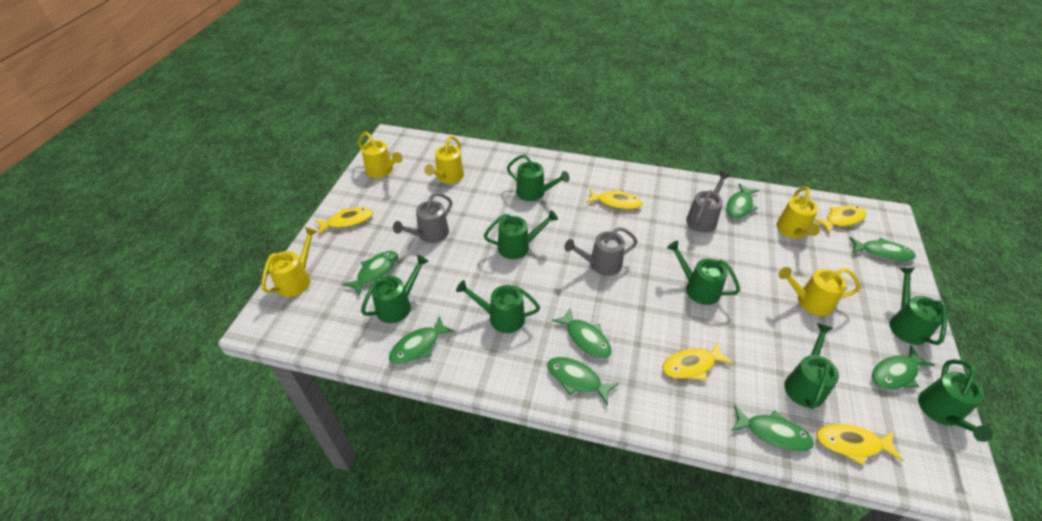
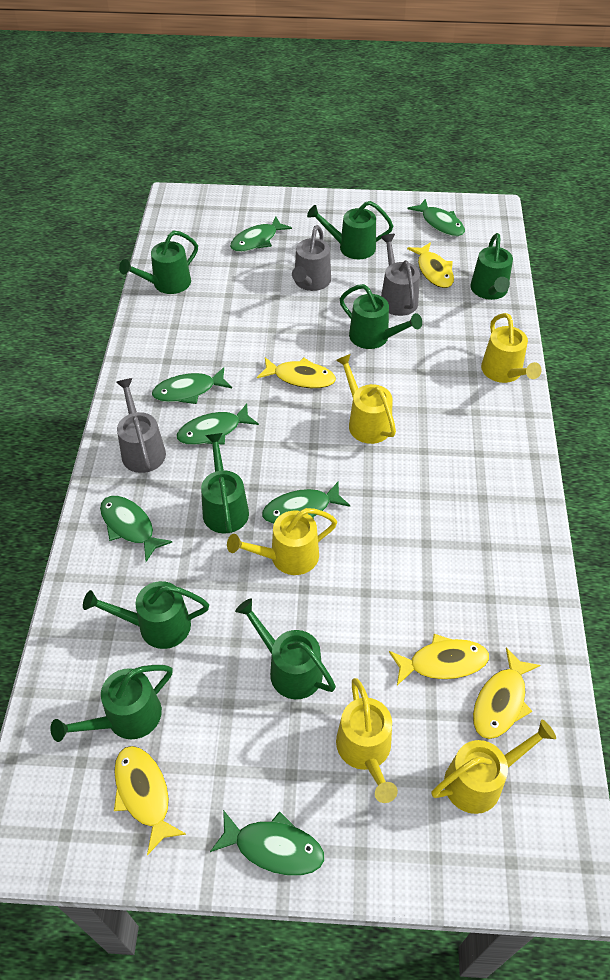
green fish: [342,251,398,295] [389,316,455,364] [547,357,619,405] [552,307,611,359] [726,183,759,219] [731,406,814,452] [849,237,916,261] [872,345,934,389] = 8 -> [100,496,173,562] [152,367,232,404] [177,403,259,445] [210,810,324,876] [230,217,292,252] [262,482,350,524] [407,199,465,236] = 7

